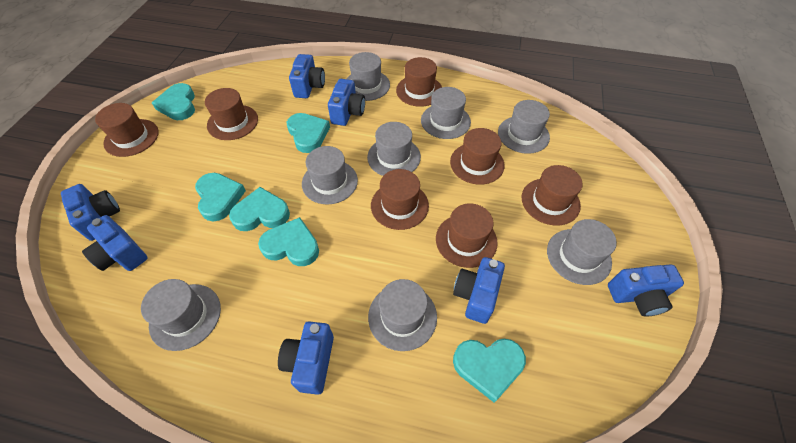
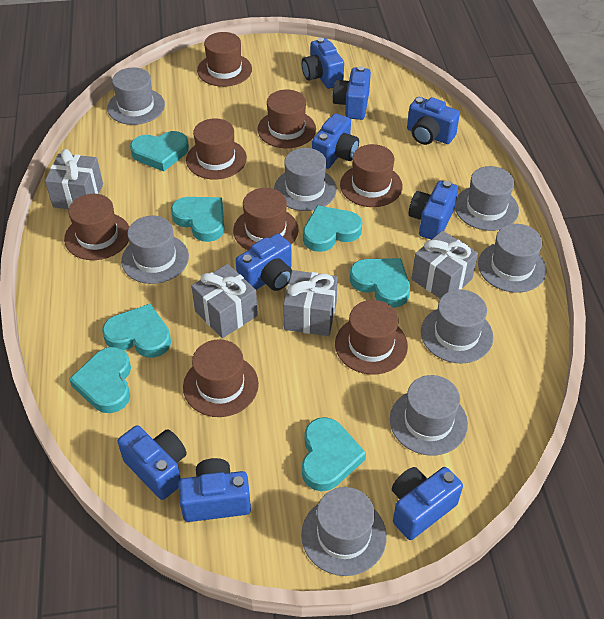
blue camera: [61,184,120,241] [82,215,148,271] [278,322,334,395] [289,54,325,98] [328,79,365,126] [453,257,505,324] [608,264,684,316] = 7 -> [118,425,187,500] [178,458,251,522] [236,233,292,291] [302,38,344,89] [312,113,359,169] [332,66,371,120] [392,467,463,540] [407,97,460,145] [409,181,458,240] = 9
brown hat: [95,103,159,157] [205,88,258,140] [371,169,429,230] [396,57,442,107] [436,203,498,268] [450,128,505,185] [522,165,583,226] = 7 -> [64,194,129,260] [183,339,259,417] [186,118,247,180] [197,32,252,87] [233,188,299,250] [258,89,316,148] [335,300,408,375] [340,144,402,207] = 8
grey gift: none = 0 -> [45,149,103,209] [191,264,258,338] [283,270,338,336] [412,231,478,299] = 4
turquoise heart: [152,83,195,120] [195,173,246,221] [229,187,290,231] [258,217,319,266] [286,113,330,153] [453,339,526,403] = 6 -> [69,347,131,413] [102,304,171,358] [130,131,189,172] [171,197,225,242] [302,417,366,491] [303,205,362,252] [349,258,410,308] = 7

